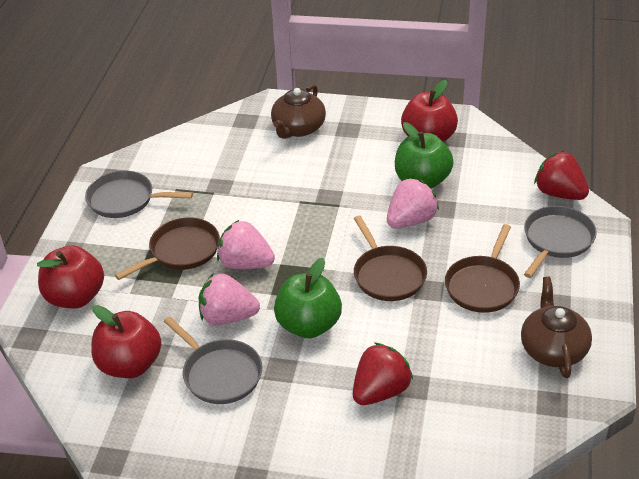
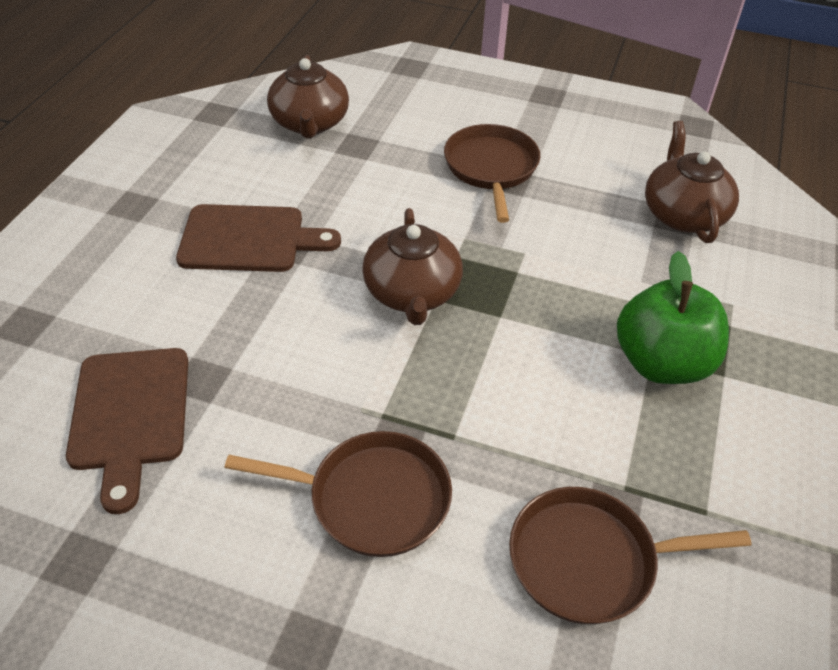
brown cutting board: none = 0 -> [66,348,188,514] [176,204,341,272] = 2
brown teapot: [271,84,326,139] [521,277,592,378] = 2 -> [267,55,349,139] [362,208,463,325] [645,121,739,243] = 3
green apple: [274,258,342,338] [395,122,454,189] = 2 -> [617,251,729,384] = 1
grey pan: [85,171,193,218] [164,317,262,404] [524,206,597,278] = 3 -> none = 0
pink strawberry: [199,274,260,325] [217,220,275,269] [387,178,439,228] = 3 -> none = 0
red apple: [37,245,104,309] [91,305,161,378] [401,80,458,142] = 3 -> none = 0
red strawberry: [353,342,413,405] [534,151,589,200] = 2 -> none = 0

